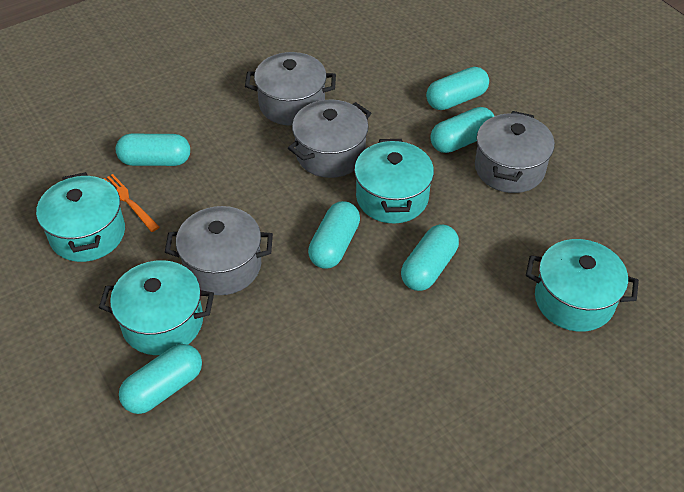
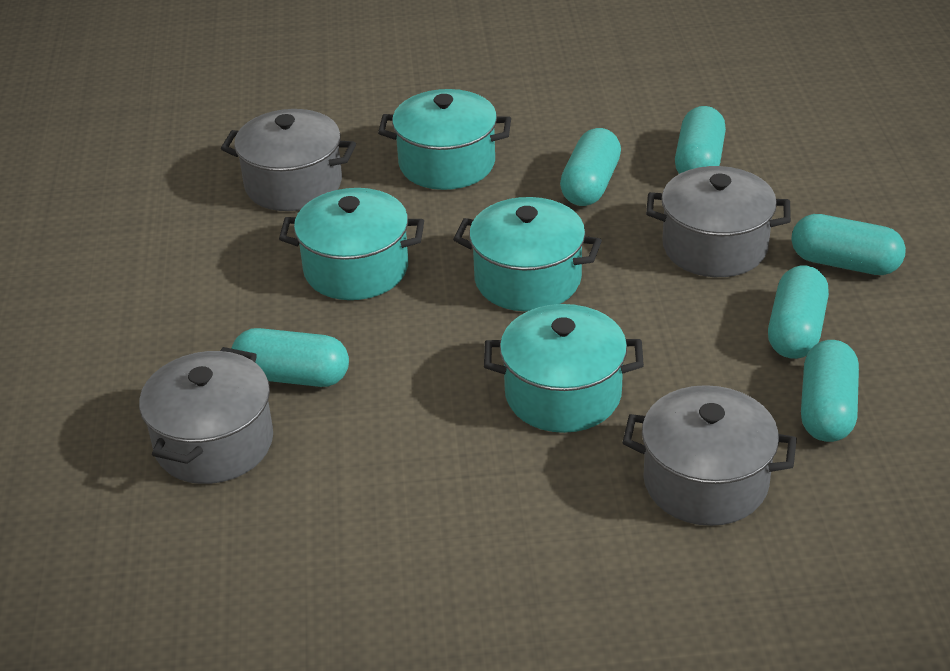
orange fork: [104,174,159,232] = 1 -> none = 0

